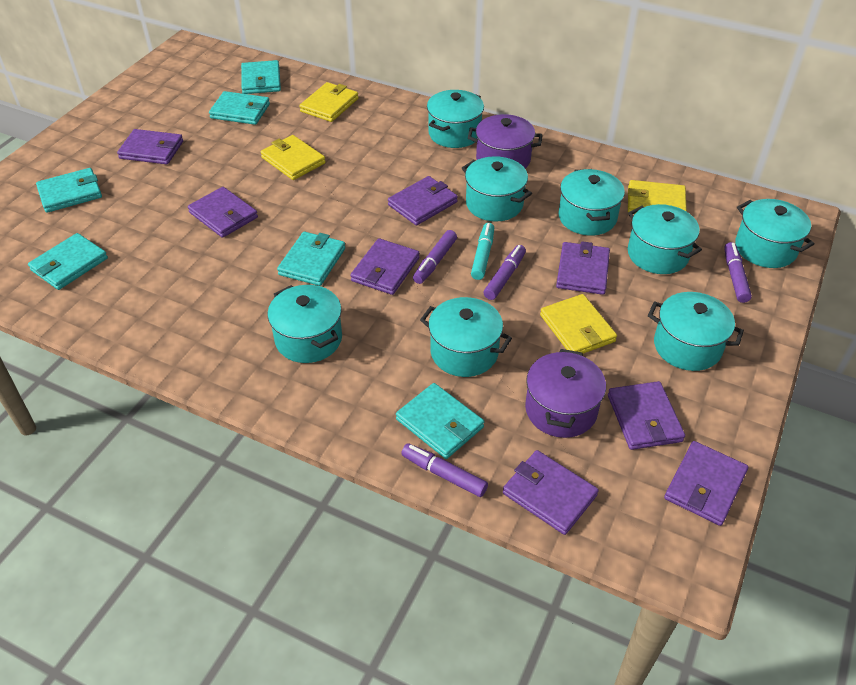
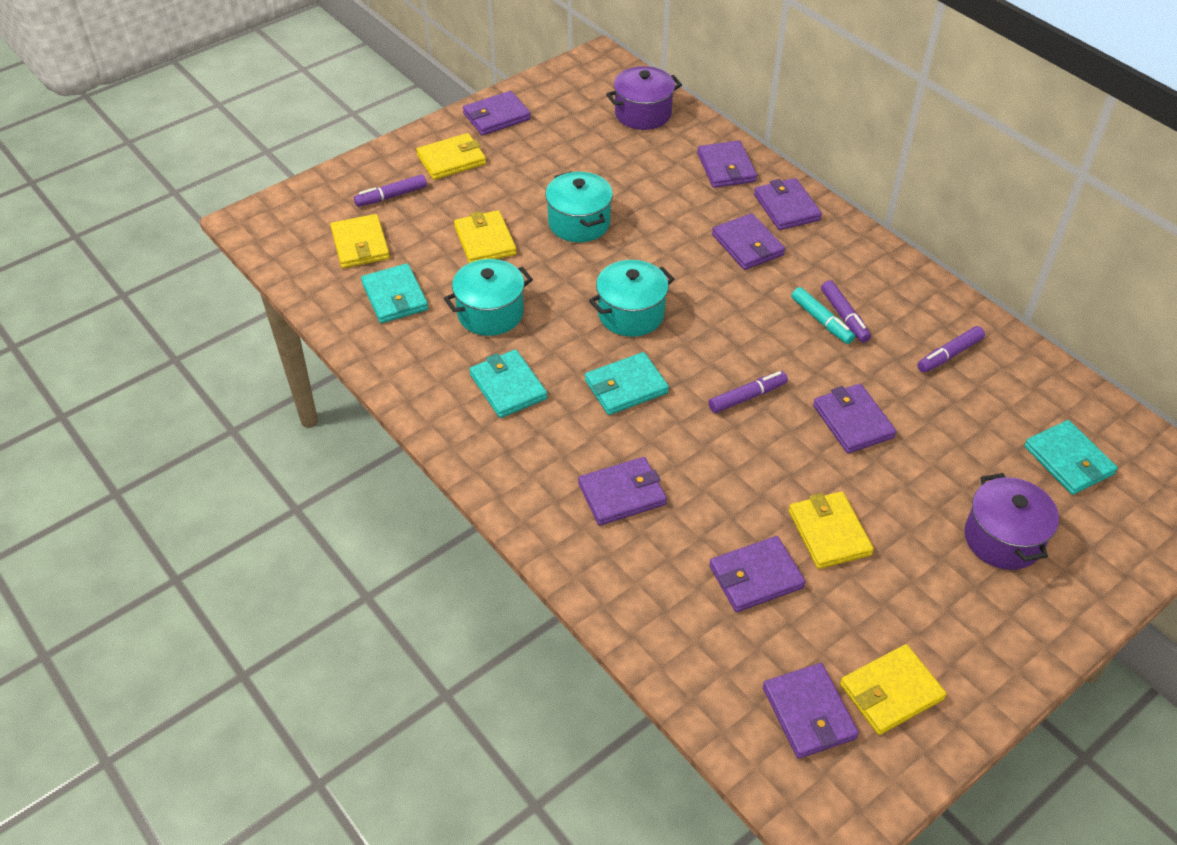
turquoise pot: [268,285,342,363] [420,297,512,377] [427,90,484,148] [462,156,532,222] [558,169,625,236] [628,204,702,274] [648,292,744,371] [735,199,814,268] = 8 -> [444,259,533,336] [545,171,613,243] [589,260,674,337] = 3
turquoise wallet: [28,233,108,290] [36,168,102,213] [209,91,270,125] [241,60,281,94] [277,232,345,286] [396,383,484,459] = 6 -> [361,263,428,323] [469,349,547,418] [585,352,669,415] [1024,420,1118,495] = 4
yellow wallet: [260,135,326,180] [299,82,358,122] [540,294,617,354] [628,180,687,214] = 4 -> [330,214,390,268] [416,133,486,180] [454,210,517,263] [789,491,874,569] [840,644,947,735] = 5

